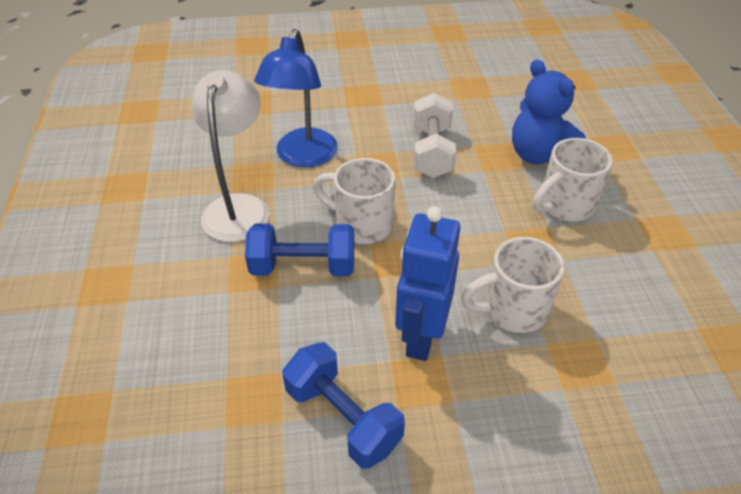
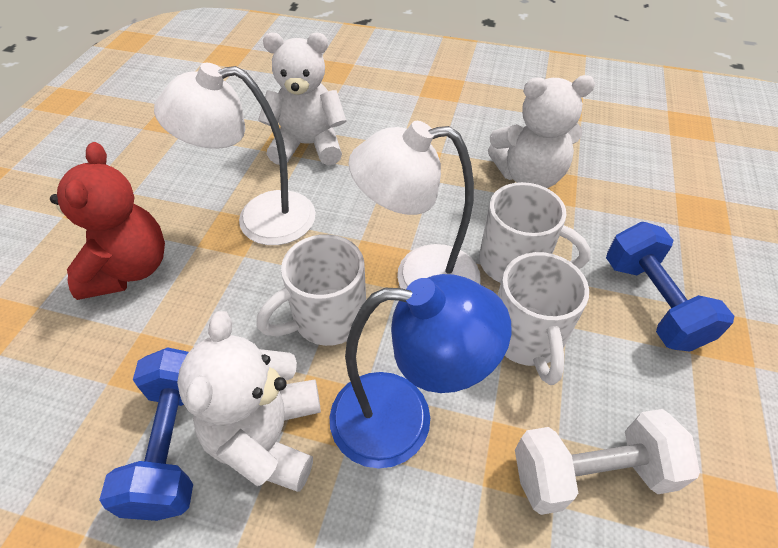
blue robot: [395,206,460,361] = 1 -> none = 0
blue teddy bear: [512,59,586,165] = 1 -> none = 0
red teddy bear: none = 0 -> [50,142,165,300] = 1
white lamp: [192,70,270,242] = 1 -> [154,63,316,245] [348,121,481,289] = 2
white teddy bear: none = 0 -> [177,311,321,492] [258,33,347,165] [488,75,595,188] = 3

